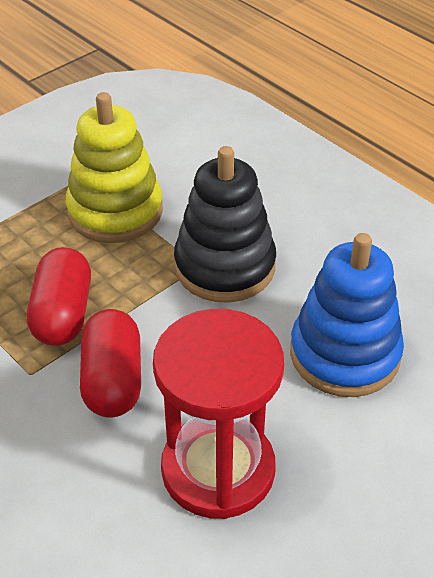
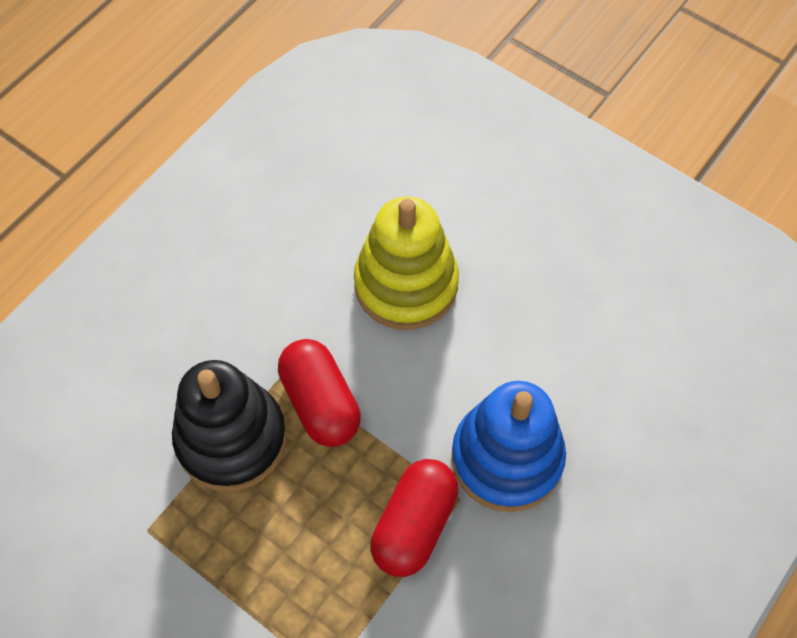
red hourglass: [153,309,284,519] = 1 -> none = 0

